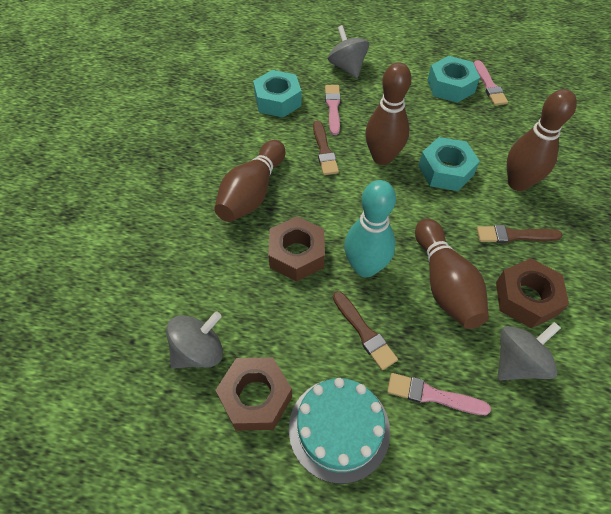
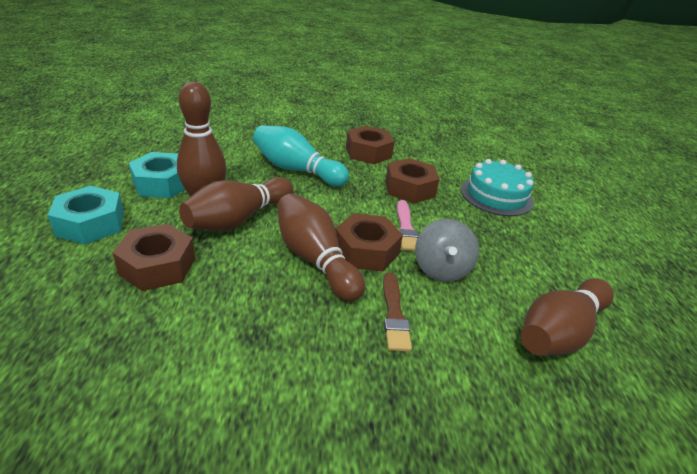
brown brush: [313,120,339,175] [333,291,398,370] [477,225,563,243] = 3 -> [383,273,412,352] = 1
brown nut: [215,357,292,431] [268,216,325,281] [496,258,569,328] = 3 -> [113,224,195,291] [335,213,403,271] [346,126,395,164] [385,158,440,203] = 4
grey spinning top: [166,311,223,369] [328,25,369,78] [498,322,561,380] = 3 -> [415,219,479,282] = 1
pink brush: [325,85,341,135] [387,373,491,415] [474,60,508,106] = 3 -> [397,200,418,251] = 1
turquoise nut: [253,70,302,118] [418,137,480,191] [428,56,480,103] = 3 -> [48,186,124,244] [129,152,185,198] = 2

